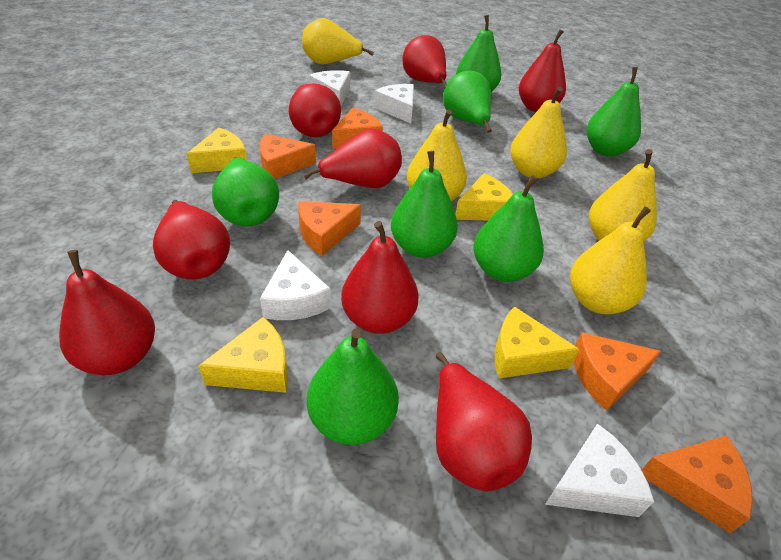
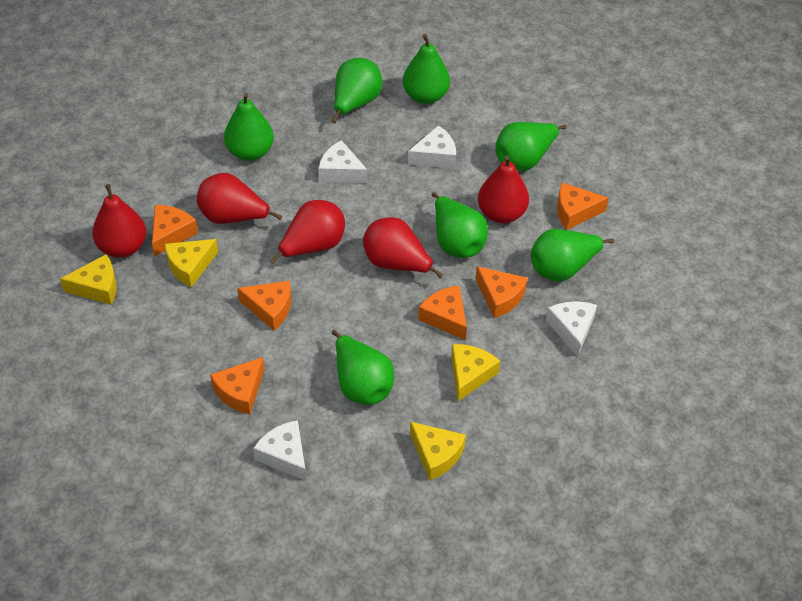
orange cheese: [259,134,316,179] [298,201,361,256] [332,108,383,149] [573,332,661,411] [642,435,753,533] = 5 -> [152,205,198,256] [210,357,264,415] [237,281,291,331] [418,286,467,340] [475,266,528,318] [557,182,609,230] = 6
red pear: [59,250,155,375] [153,200,230,279] [289,84,341,137] [303,128,402,188] [341,221,419,334] [402,35,447,89] [436,352,532,491] [519,29,566,112] = 8 -> [92,184,146,258] [197,173,282,224] [270,200,345,264] [363,217,443,278] [478,156,529,223] = 5
yellow pear: [302,18,374,65] [407,109,467,201] [510,87,567,179] [570,206,651,314] [589,149,657,241] = 5 -> none = 0

